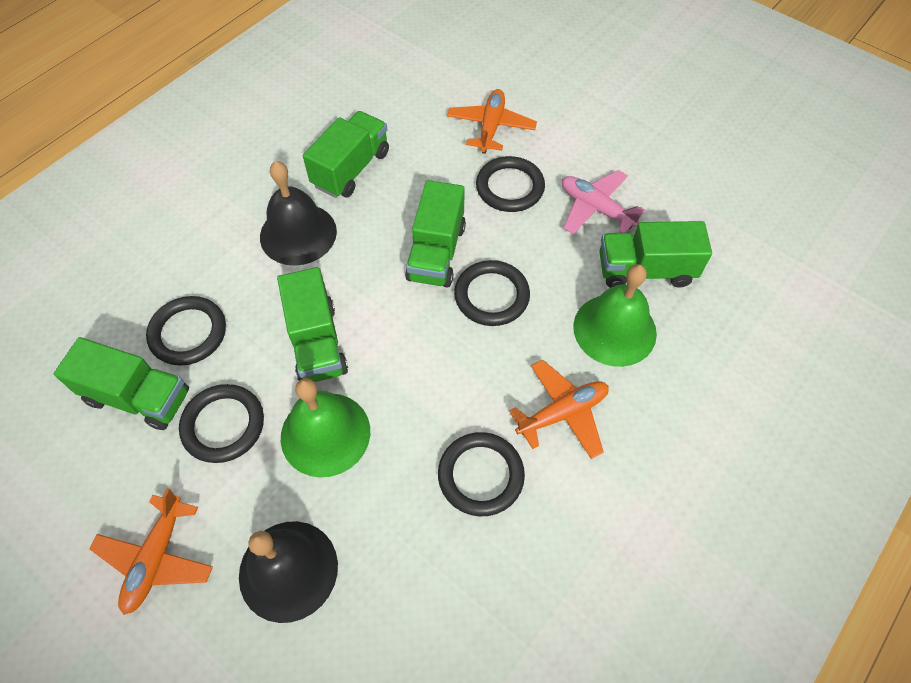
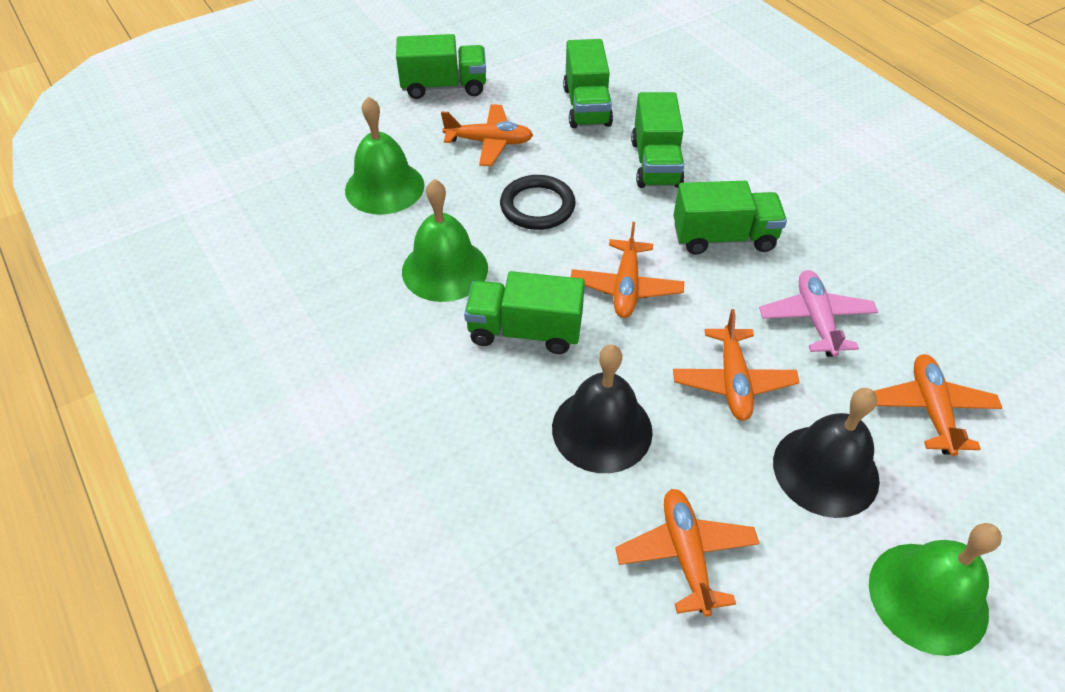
black ring: [146,296,226,366] [179,384,264,463] [438,432,525,516] [454,260,530,326] [476,156,545,212] = 5 -> [500,175,576,230] = 1
green bell: [281,378,370,477] [573,264,657,367] = 2 -> [345,96,424,215] [402,179,488,302] [869,523,1002,656] = 3
orange plane: [90,488,213,615] [447,89,537,154] [509,360,609,459] = 3 -> [441,104,533,166] [571,222,684,318] [615,489,760,617] [673,309,800,421] [874,354,1002,456] = 5

